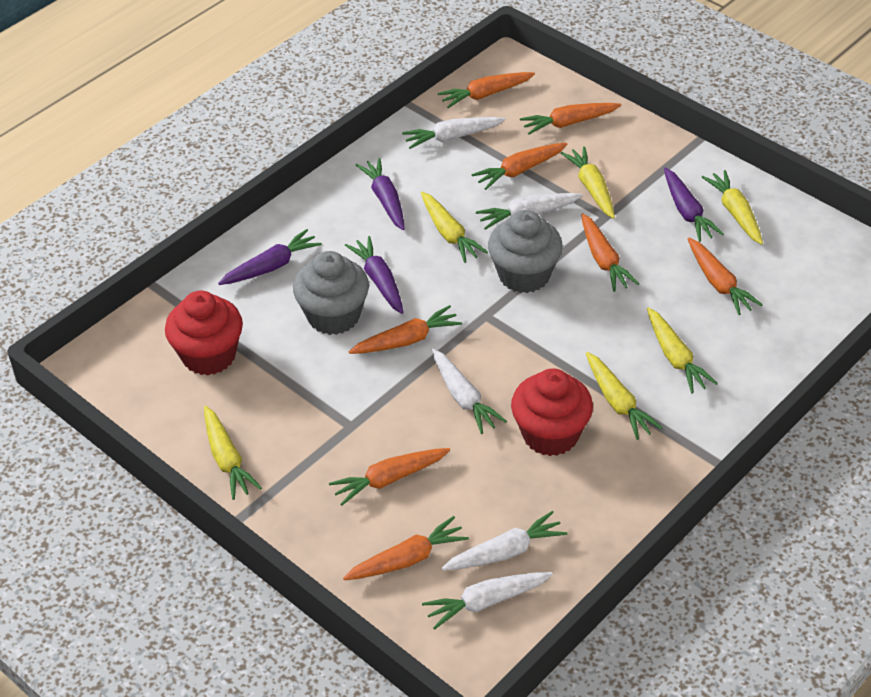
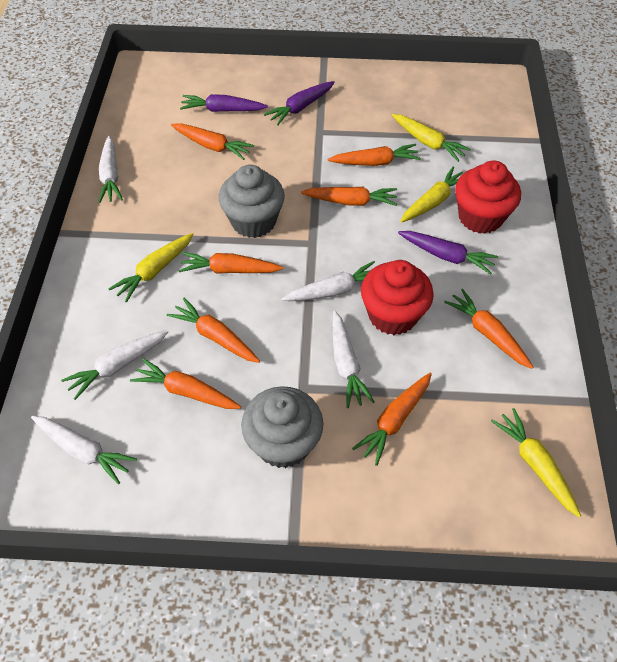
purple carrot: [218,229,322,285] [345,236,404,314] [356,158,405,230] [664,168,724,242] = 4 -> [180,94,268,112] [264,81,335,125] [398,231,498,275] = 3
yellow carrot: [204,406,262,500] [421,192,488,263] [561,146,615,219] [586,352,663,440] [647,307,718,393] [702,170,763,245] = 6 -> [109,233,194,303] [392,114,471,162] [400,166,463,223] [491,408,581,518] = 4

